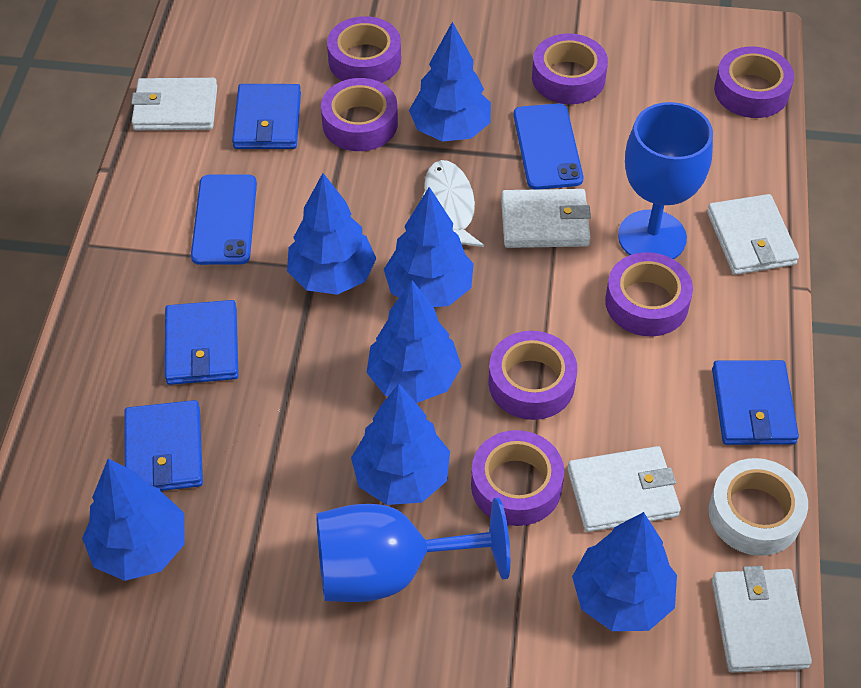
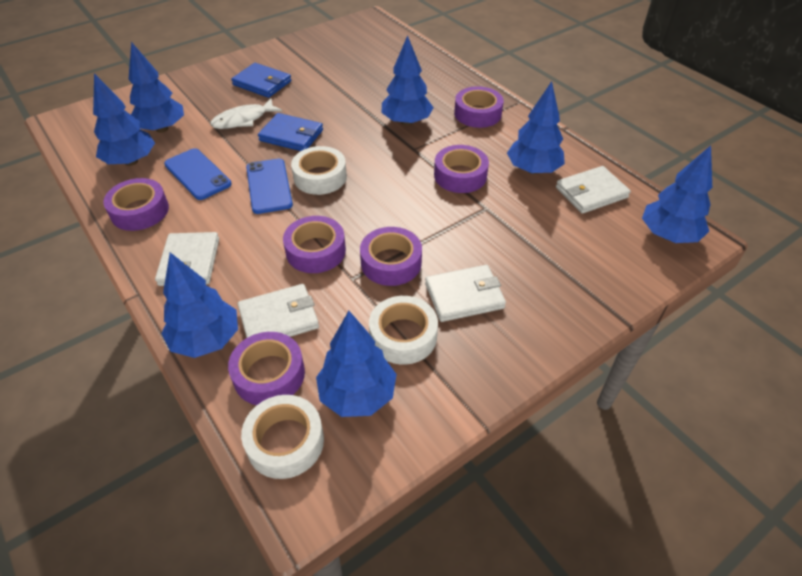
blue goblet: [316,497,510,602] [618,102,713,259] = 2 -> none = 0
blue wallet: [124,400,203,491] [165,300,239,385] [232,84,301,149] [712,360,799,445] = 4 -> [231,63,292,98] [258,113,323,151] = 2
purple tape: [321,78,398,151] [327,16,401,83] [471,430,564,526] [488,331,577,420] [532,33,608,104] [605,252,693,336] [714,46,794,118] = 7 -> [103,178,169,231] [228,332,305,405] [283,216,346,273] [360,227,422,286] [434,145,489,193] [454,86,504,128] = 6
white tape: [709,458,808,556] = 1 -> [241,395,324,479] [291,146,347,195] [369,296,438,365] = 3
white wallet: [131,78,217,130] [501,189,591,248] [567,446,681,532] [707,194,799,275] [712,566,812,673] = 5 -> [155,232,219,286] [238,284,319,338] [425,265,506,322] [556,166,631,214] = 4

